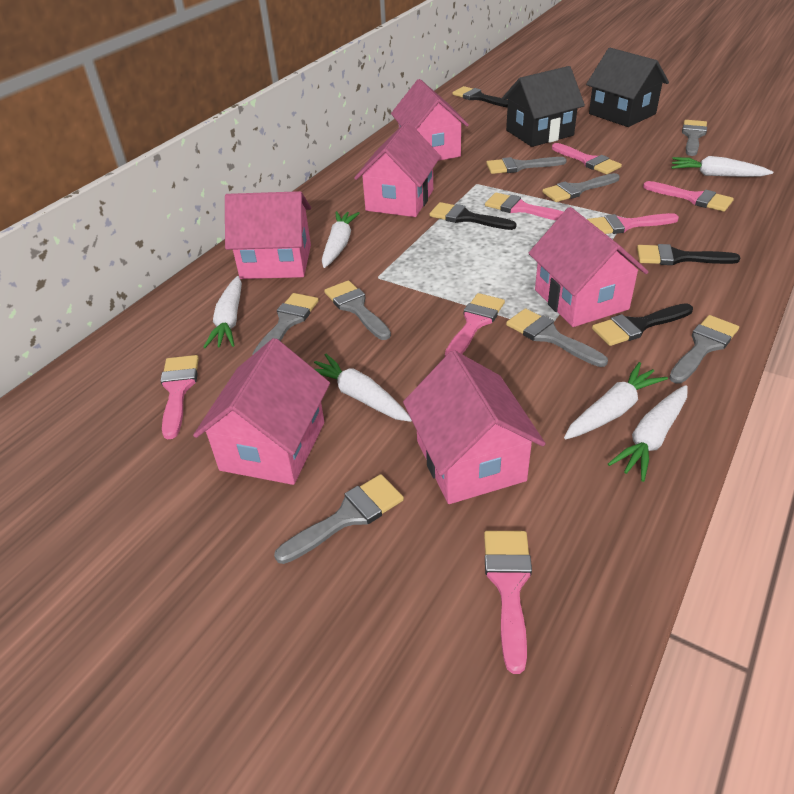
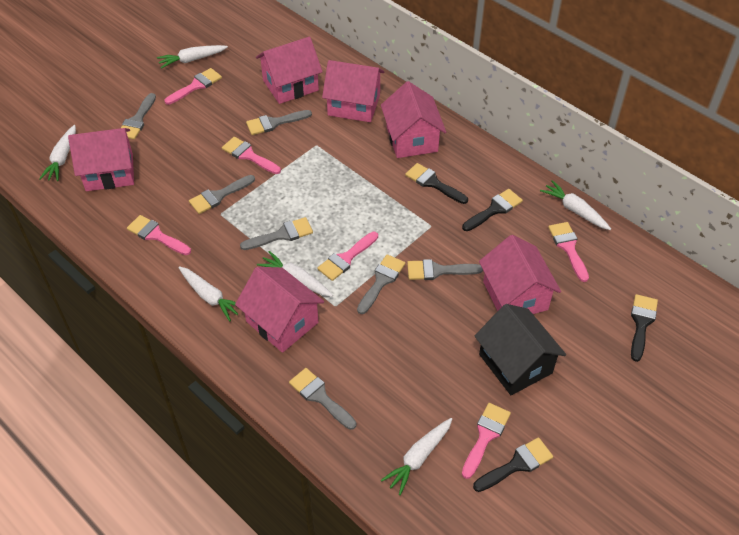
black house: [502,66,585,147] [586,48,669,127] = 2 -> [475,304,566,395] = 1
grey brush: [252,293,319,355] [274,474,404,564] [324,280,391,340] [486,157,567,174] [506,308,608,367] [542,173,620,202] [669,315,739,384] [682,120,707,156] = 8 -> [121,93,156,139] [189,175,255,214] [240,217,313,250] [246,110,312,135] [289,368,356,430] [357,254,405,314] [407,259,483,280] = 7
pink brush: [160,355,199,439] [445,293,505,356] [484,531,532,674] [485,193,564,220] [552,143,622,174] [587,213,679,234] [643,181,734,212] = 7 -> [127,215,191,255] [165,68,222,105] [222,137,281,174] [317,232,378,281] [462,403,511,479] [548,222,589,282] = 6

